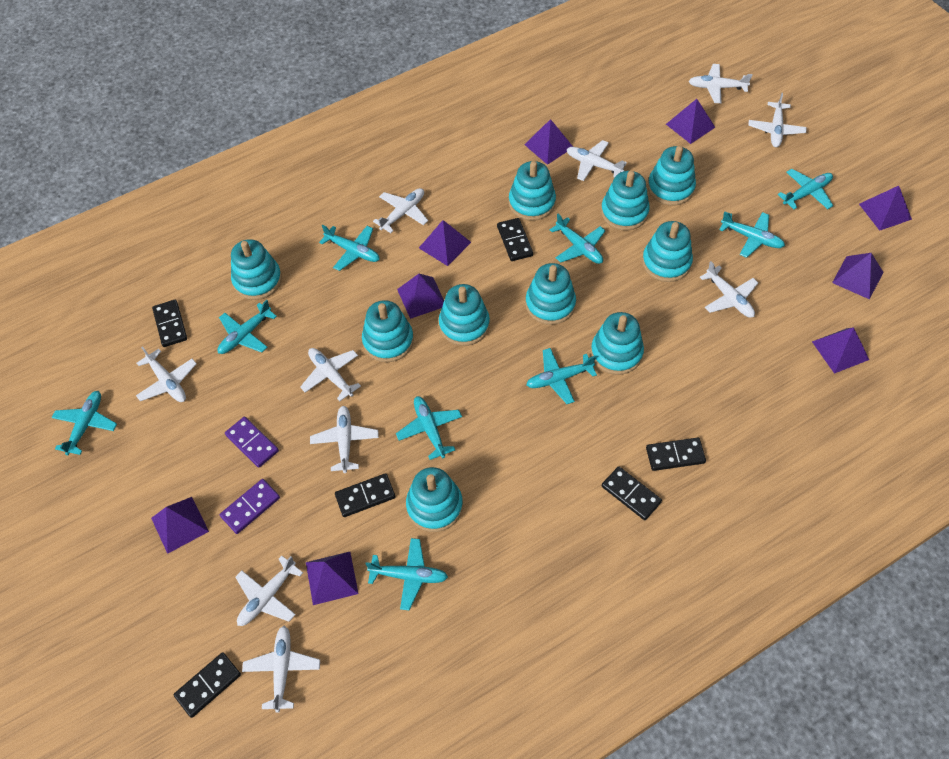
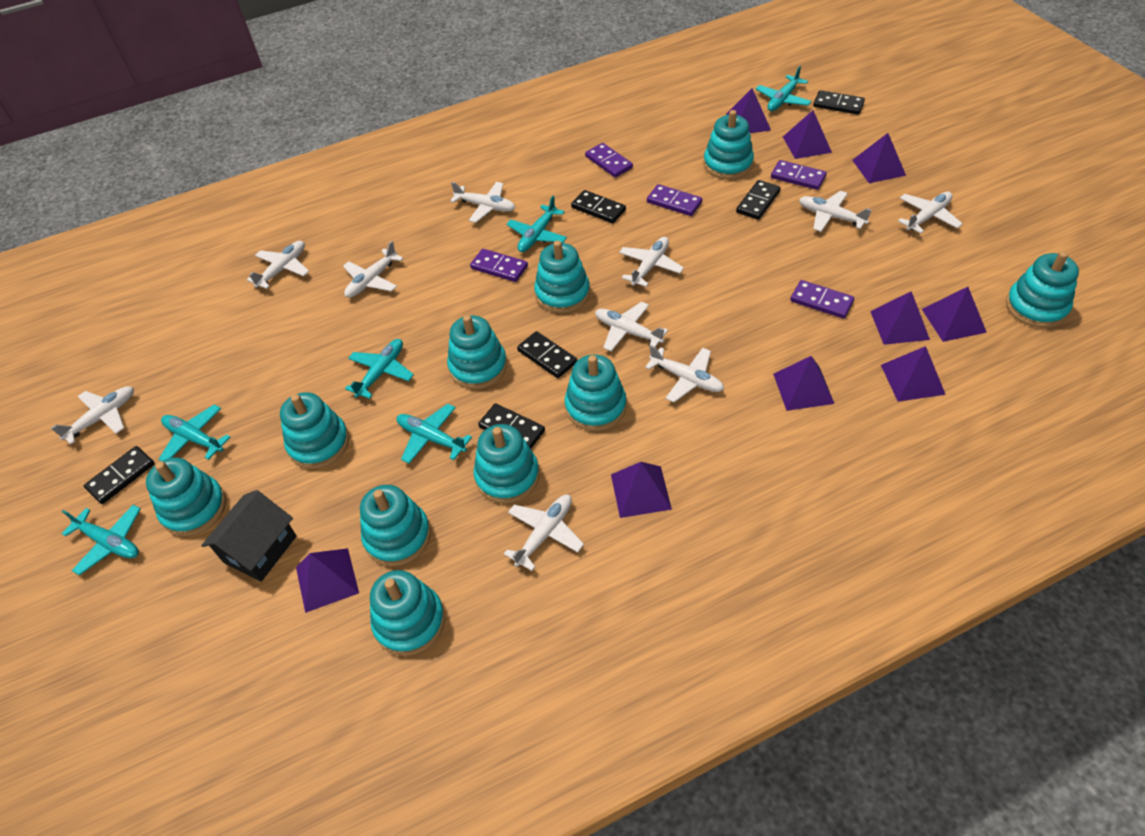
black house: none = 0 -> [201,490,297,582] = 1
purple domino: [220,479,280,534] [225,417,279,468] = 2 -> [470,249,528,282] [585,143,633,178] [647,184,702,216] [771,160,827,190] [790,280,854,319] = 5
turquoise plane: [52,391,117,455] [217,300,277,354] [319,224,380,271] [366,538,448,610] [396,396,462,460] [526,348,597,404] [550,214,606,264] [719,211,785,258] [778,169,833,209] = 9 -> [62,505,141,575] [159,405,231,461] [345,339,414,399] [397,404,472,464] [506,196,567,252] [756,66,812,111] = 6

